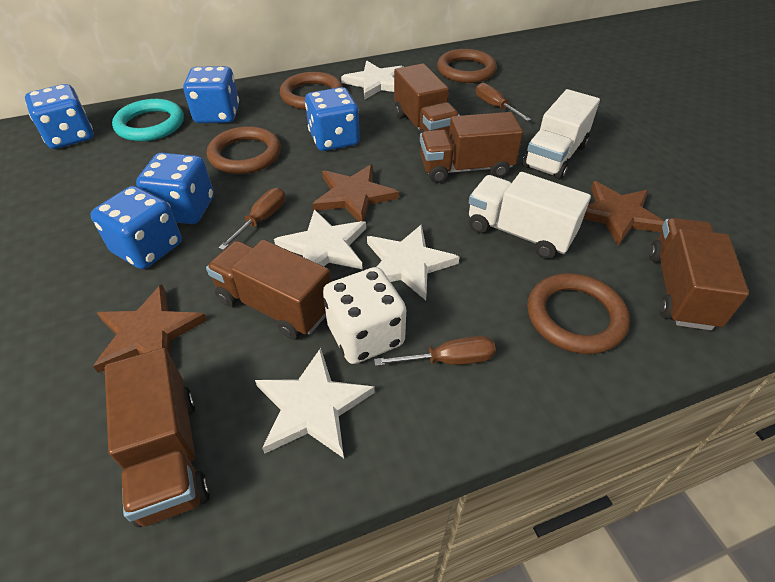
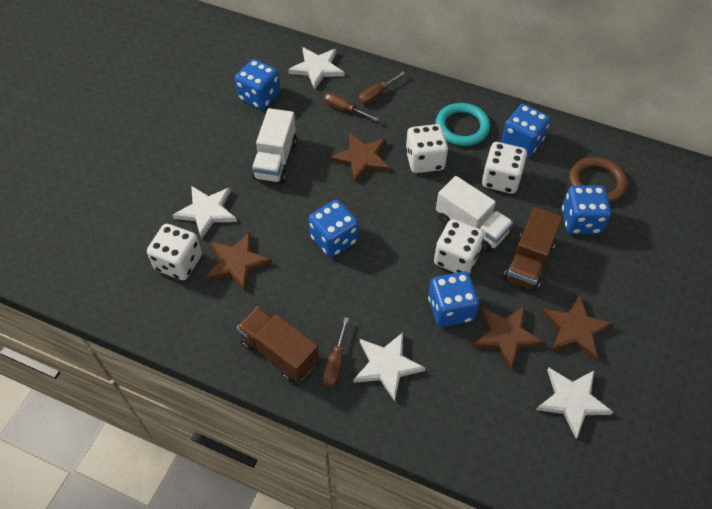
brown ring: [207,126,281,174] [280,72,343,110] [437,49,497,83] [527,273,630,354] = 4 -> [569,157,627,203] = 1
brown star: [93,284,207,373] [313,164,399,222] [583,181,665,246] = 3 -> [206,232,272,291] [330,132,390,183] [472,306,544,370] [541,295,614,360] = 4
brown truck: [105,348,210,527] [206,240,331,339] [394,63,460,146] [420,112,523,183] [649,218,749,330] = 5 -> [237,306,319,382] [504,207,563,291] = 2
white dice: [323,267,406,364] = 1 -> [147,224,202,280] [406,124,448,173] [434,219,485,274] [482,142,527,194] = 4

